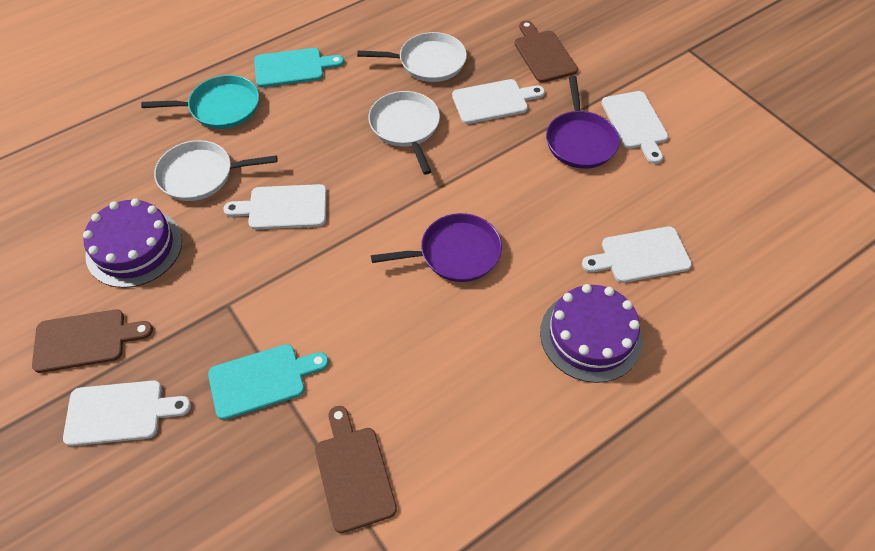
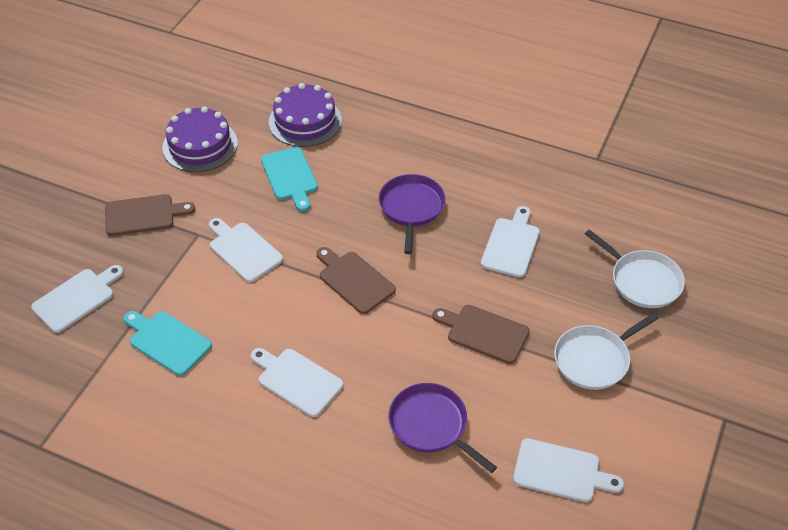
turquoise pan: [141,75,259,129] = 1 -> none = 0
white pan: [154,140,277,201] [357,32,467,82] [368,91,440,175] = 3 -> [554,313,659,390] [585,230,685,308] = 2

